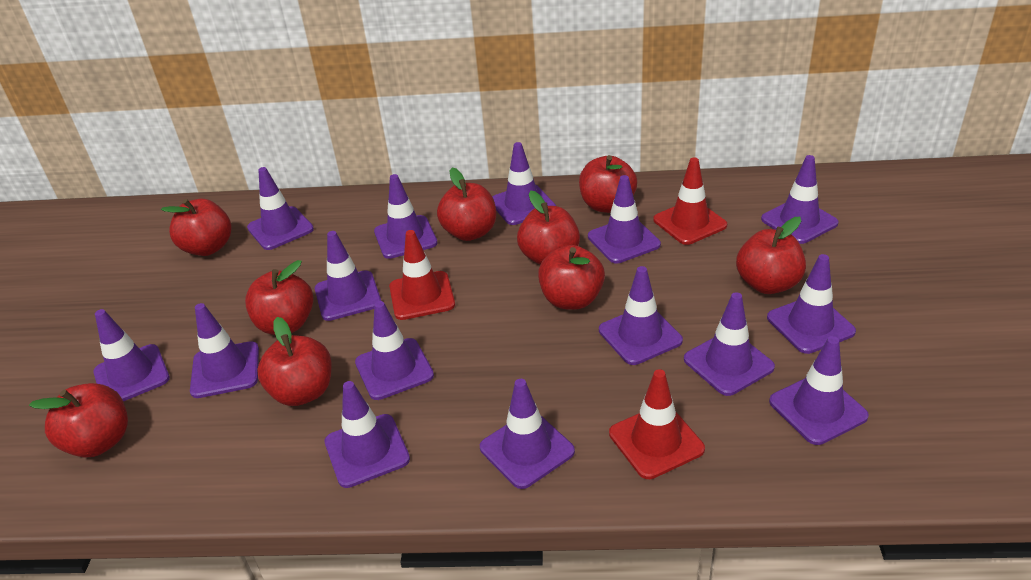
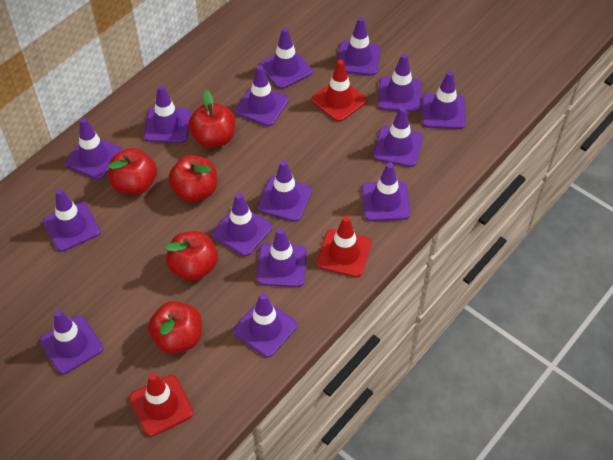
red apple: [29,383,128,457] [161,199,231,256] [245,260,313,335] [257,317,332,406] [437,168,496,241] [517,191,580,265] [538,245,605,310] [579,155,637,213] [736,217,806,294] = 9 -> [108,148,157,195] [148,301,202,354] [165,231,218,281] [168,155,217,202] [188,90,235,148] = 5

